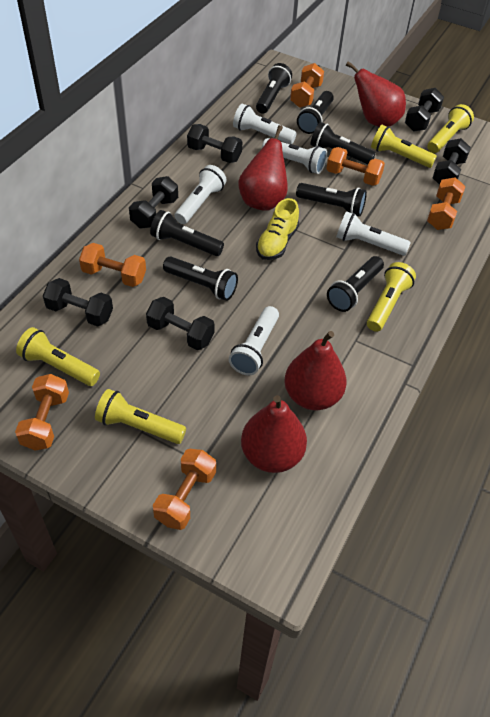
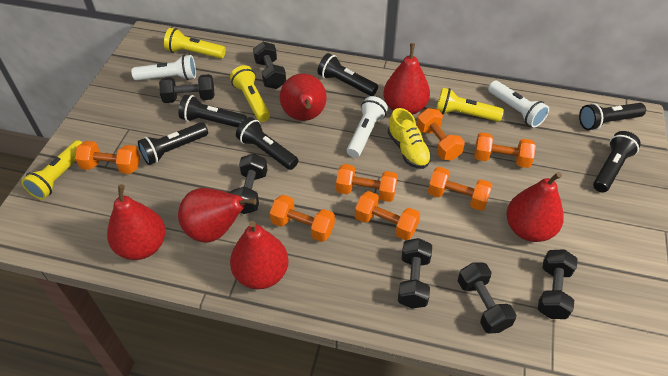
black flashlight: [150,210,224,256] [163,256,238,301] [256,63,292,114] [296,183,367,217] [297,91,334,134] [310,122,376,164] [327,256,384,312] = 7 -> [138,122,208,165] [178,95,247,128] [236,117,298,170] [317,53,378,96] [579,103,646,130] [593,131,641,192] = 6
orange dumbbell: [15,374,69,450] [79,243,146,287] [153,449,216,530] [290,63,324,108] [326,147,385,186] [427,177,466,230] = 6 -> [75,141,140,174] [270,195,335,242] [336,164,398,202] [355,191,420,240] [416,108,465,160] [428,167,492,211] [474,132,536,168] = 7
red pear: [238,125,288,211] [241,395,307,473] [284,331,347,410] [346,61,406,127] = 4 -> [107,185,166,260] [178,188,257,243] [230,221,289,289] [280,73,326,121] [383,43,430,115] [506,172,564,242] = 6
white flashlight: [174,165,227,224] [229,306,279,376] [233,104,297,144] [262,138,327,174] [336,211,411,256] = 5 -> [131,55,196,81] [347,96,388,158] [488,81,549,128] = 3
yellow flashlight: [16,327,100,386] [95,389,186,444] [367,262,416,332] [371,125,437,168] [427,104,474,153] = 5 -> [21,140,83,200] [164,28,226,59] [230,65,270,122] [436,88,504,122] = 4

